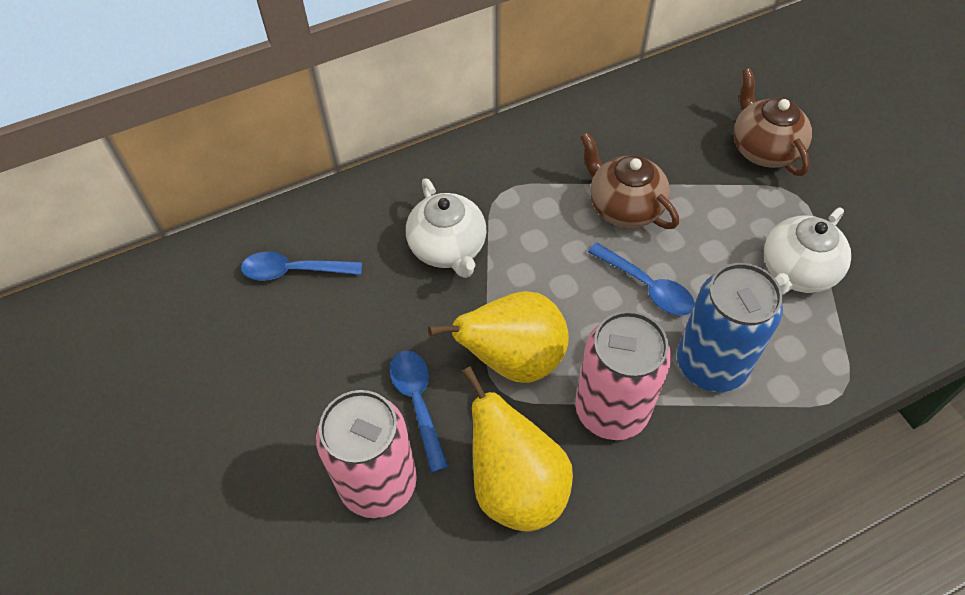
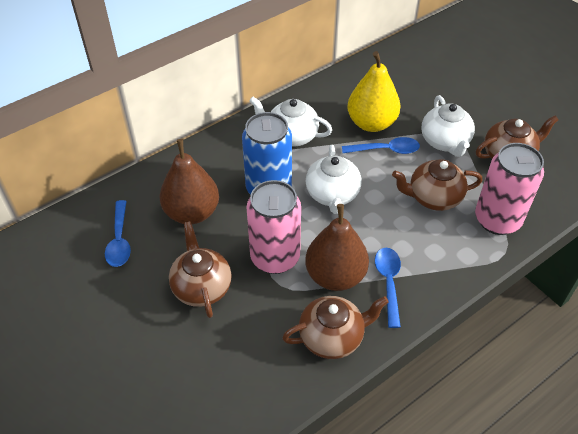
brown pear: none = 0 -> [160,139,219,224] [305,204,369,291] = 2
brown teapot: [580,132,679,229] [734,68,812,176] = 2 -> [169,221,232,318] [282,296,389,359] [392,159,483,211] [476,115,559,159] = 4
white teapot: [406,178,487,278] [764,207,851,295] = 2 -> [249,97,332,147] [306,145,361,214] [421,95,475,157] = 3
yellow pear: [428,291,569,383] [461,366,573,531] = 2 -> [347,51,400,132] = 1

